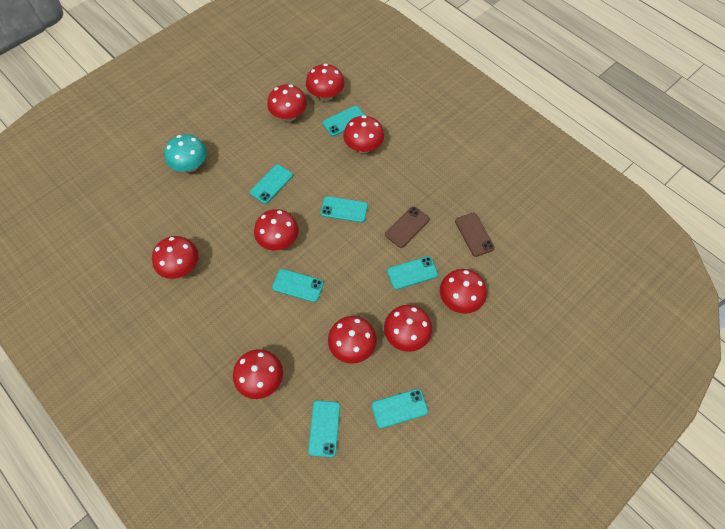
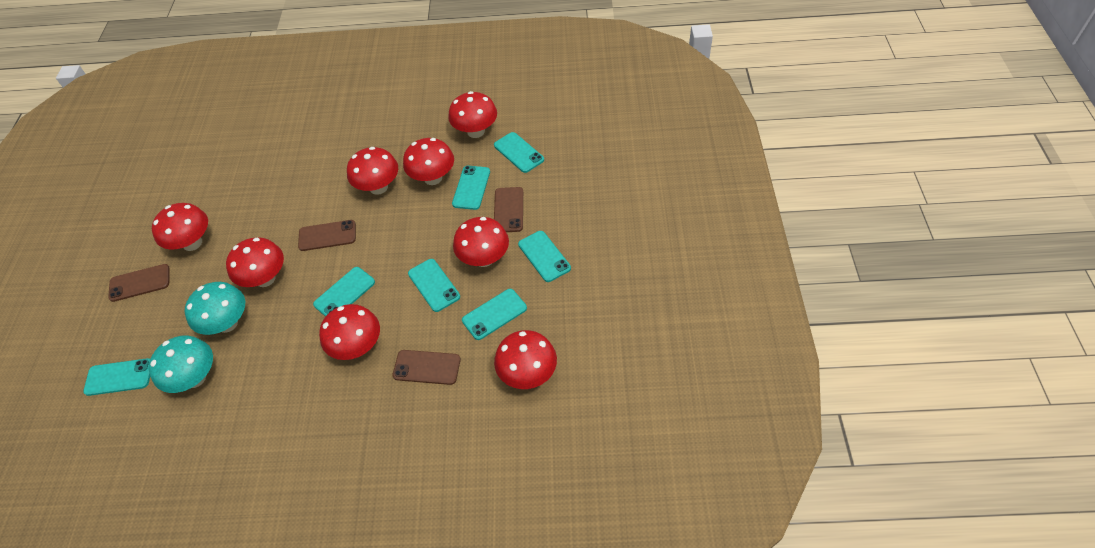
brown phone: [385,206,430,248] [455,213,495,257] = 2 -> [108,264,170,302] [298,220,356,251] [393,350,461,385] [494,187,523,232] = 4
red mushroom: [152,236,198,279] [233,349,283,399] [254,209,299,251] [267,84,307,122] [306,64,345,101] [328,316,377,364] [343,115,384,153] [384,305,432,352] [440,269,487,314] = 9 -> [152,203,208,251] [226,237,284,287] [319,304,380,360] [347,147,398,195] [403,138,454,185] [448,91,497,138] [453,217,509,267] [494,330,557,389] = 8
turquoise mushroom: [164,134,207,172] = 1 -> [148,335,213,393] [185,282,245,335] = 2

